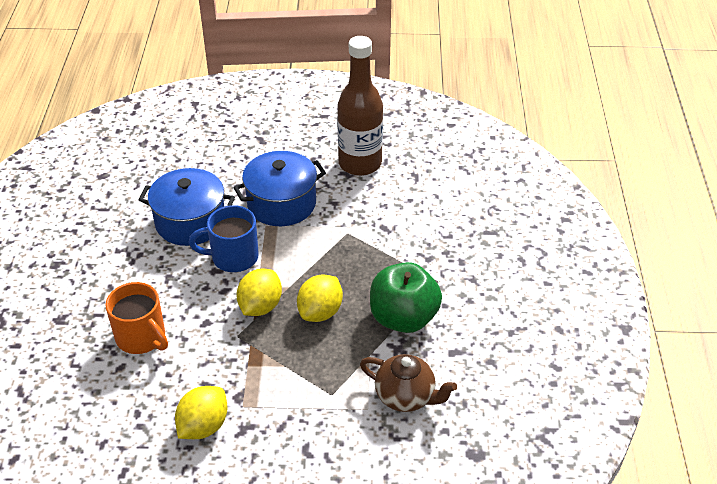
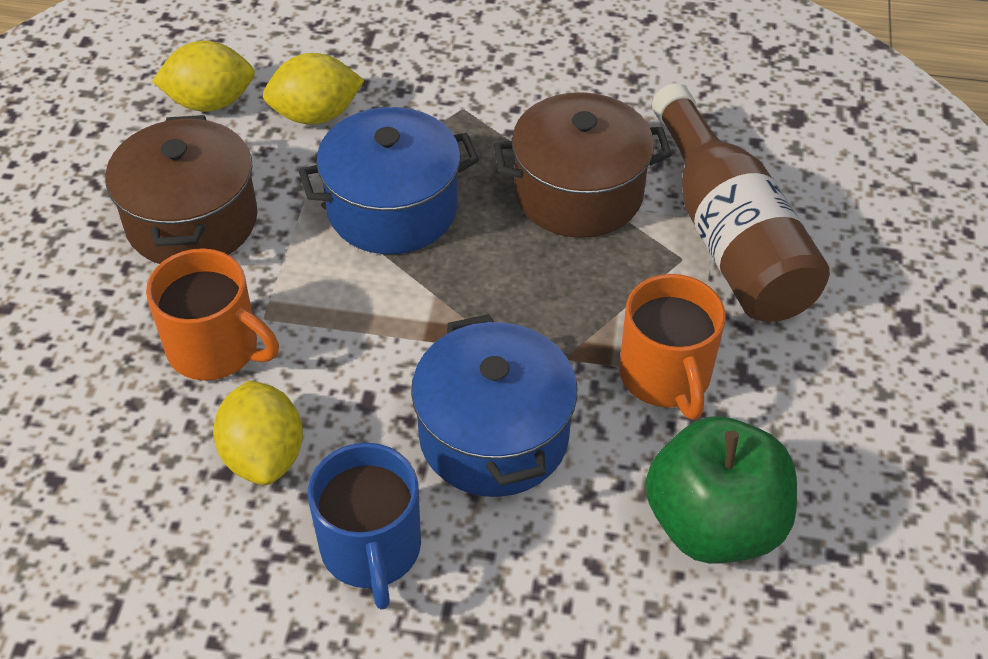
brown pot: none = 0 -> [106,115,257,264] [493,92,672,238] = 2
brown teapot: [360,354,457,412] = 1 -> none = 0
orange mug: [105,282,168,354] = 1 -> [146,248,279,381] [619,274,725,420] = 2

